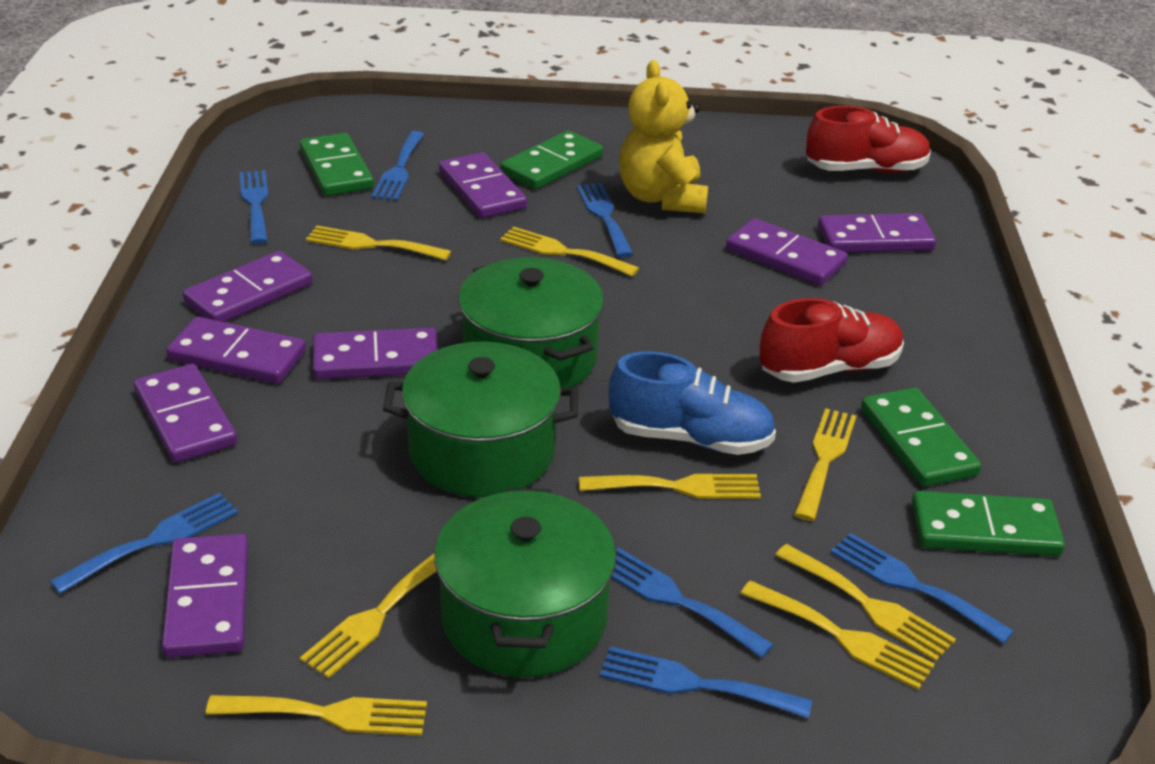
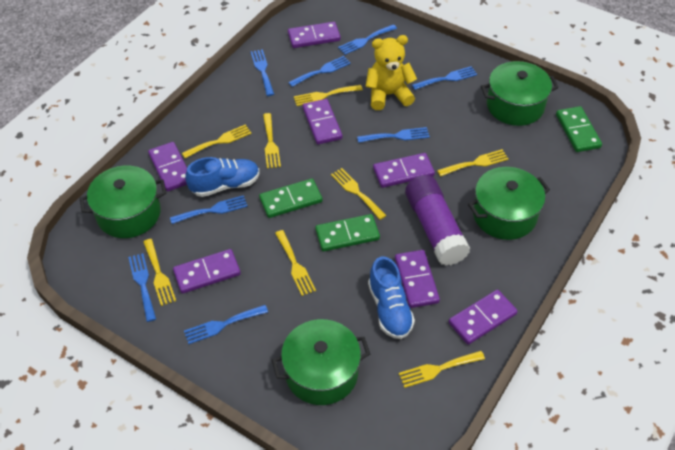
blue fork: [50,493,238,594] [239,170,268,244] [372,131,424,201] [577,183,633,257] [600,646,812,718] [611,548,774,658] [830,533,1014,644] = 7 -> [128,253,156,322] [170,195,248,224] [184,305,268,344] [250,49,274,96] [288,56,351,87] [338,24,397,55] [357,127,430,143] [412,66,477,90] = 8
blue shoe: [609,351,776,455] = 1 -> [186,157,260,197] [368,256,415,339] = 2
green domino: [300,133,374,196] [500,130,603,189] [861,387,981,487] [912,491,1065,556] = 4 -> [259,179,323,218] [315,214,380,251] [556,106,602,152] = 3
green pot: [383,342,578,497] [434,488,616,678] [458,257,604,388] = 3 -> [80,166,166,238] [272,319,370,405] [468,167,550,240] [481,61,559,126] = 4
purple domino: [134,364,237,463] [162,534,248,658] [166,317,306,384] [183,251,313,322] [313,328,439,380] [439,152,527,218] [726,218,848,286] [818,213,936,253] = 8 -> [148,142,187,191] [173,249,241,294] [288,22,341,48] [302,99,342,145] [373,153,435,188] [395,250,440,308] [449,290,518,345] = 7
purple glue stick: none = 0 -> [405,175,470,266] = 1
red shoe: [759,298,904,383] [806,106,931,173] = 2 -> none = 0

